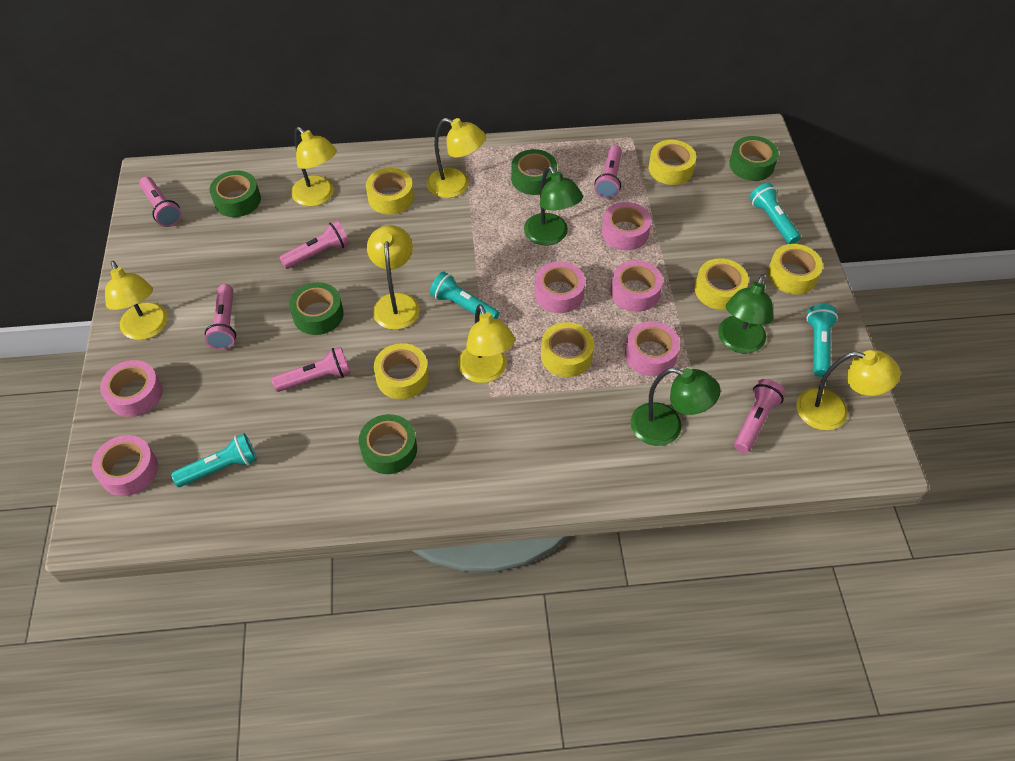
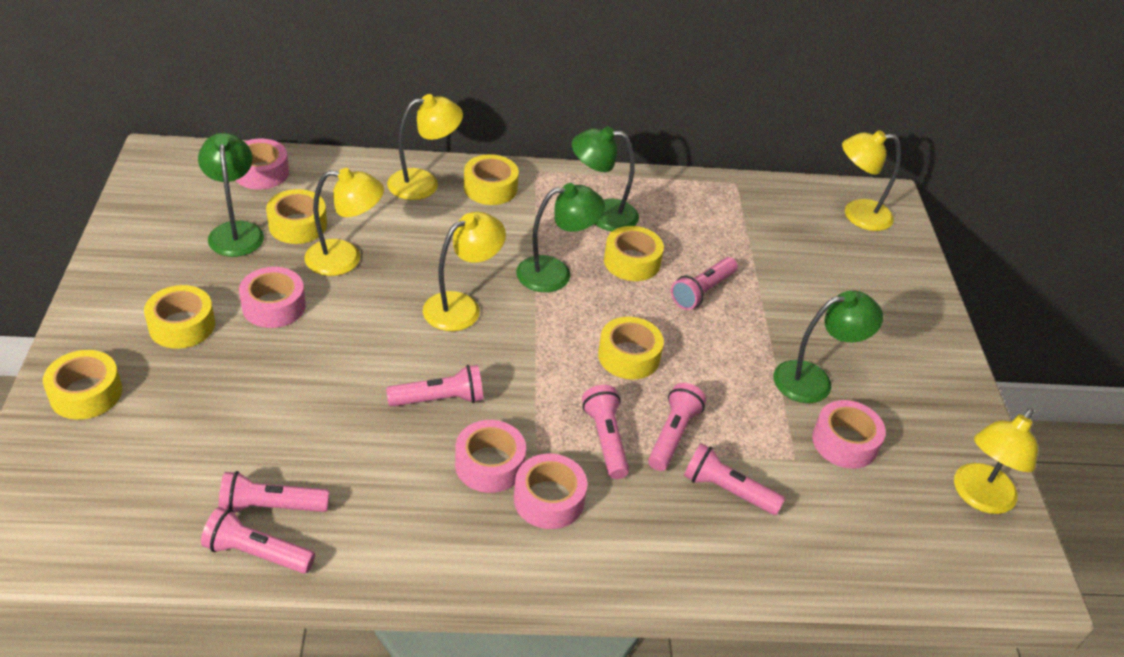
green lamp: [524,166,583,246] [631,368,721,446] [718,274,773,353] = 3 -> [198,133,264,257] [516,183,605,292] [572,126,639,231] [774,291,883,403] = 4
green tape: [210,171,261,217] [289,282,344,335] [359,414,417,474] [511,149,557,195] [729,136,779,181] = 5 -> none = 0
pink flashlight: [139,177,182,227] [205,284,236,350] [271,347,350,392] [279,221,349,269] [594,145,622,199] [734,379,785,453] = 6 -> [201,507,315,574] [219,471,330,513] [386,365,483,407] [582,385,629,479] [648,383,706,471] [671,257,738,310] [684,443,785,515] = 7
pink tape: [92,435,158,496] [100,360,163,417] [535,262,585,313] [602,202,651,250] [611,260,663,312] [625,321,680,376] = 6 -> [235,139,289,189] [239,267,306,328] [455,420,526,493] [514,453,587,529] [812,400,886,469] = 5
turquoise flashlight: [171,433,257,487] [430,272,499,319] [750,183,801,244] [806,304,838,377] = 4 -> none = 0
yellow lamp: [105,261,168,340] [291,127,337,207] [367,225,420,330] [427,118,486,198] [458,304,515,383] [796,350,901,431] = 6 -> [305,168,384,276] [387,94,463,200] [423,212,506,331] [842,130,901,231] [954,408,1038,514] = 5

